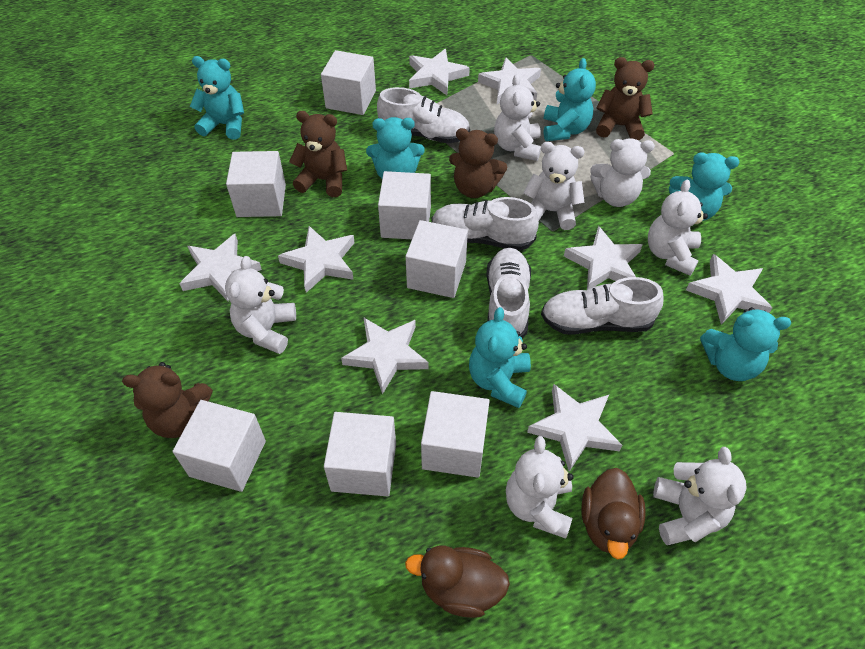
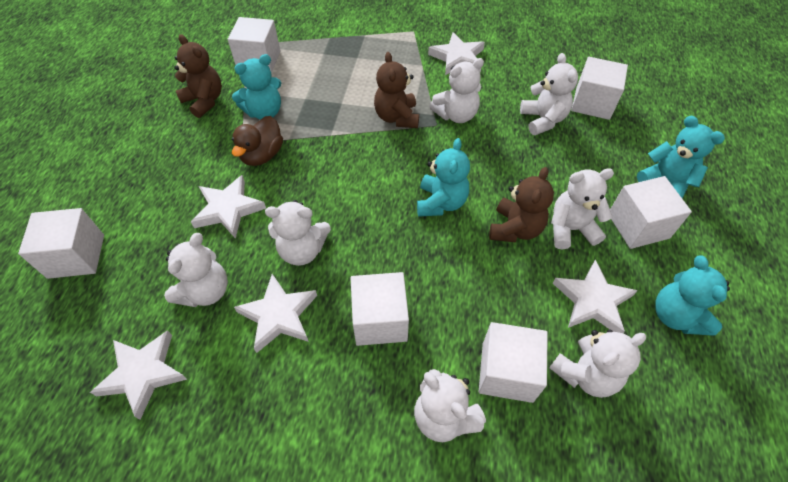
brown duck: [405,545,510,618] [581,468,646,559] = 2 -> [232,116,283,166] = 1
brown teddy bear: [122,362,213,438] [289,111,347,197] [449,128,507,198] [596,57,654,141] = 4 -> [174,34,222,118] [374,52,419,128] [489,167,554,242] = 3
turquoise teddy bear: [190,56,244,140] [366,117,425,178] [469,307,531,408] [544,58,596,141] [669,152,739,221] [700,307,791,381] = 6 -> [232,54,281,120] [417,138,470,217] [637,116,725,198] [655,255,730,336] = 4
white cube: [173,400,266,492] [226,151,286,217] [321,50,376,115] [324,412,396,497] [378,171,431,239] [406,220,468,298] [421,391,490,478] = 7 -> [18,208,104,279] [228,17,280,73] [350,272,409,346] [479,322,548,403] [571,57,628,120] [610,176,692,249] = 6
white shoe: [377,87,470,143] [432,197,539,251] [486,248,531,339] [541,277,664,335] = 4 -> none = 0
white star: [179,234,262,301] [278,226,355,293] [341,318,429,394] [409,49,470,95] [478,57,541,104] [527,384,622,472] [564,226,643,290] [686,254,772,324] = 8 -> [90,330,187,420] [191,175,266,239] [234,274,317,353] [428,32,485,75] [552,259,638,333] = 5

